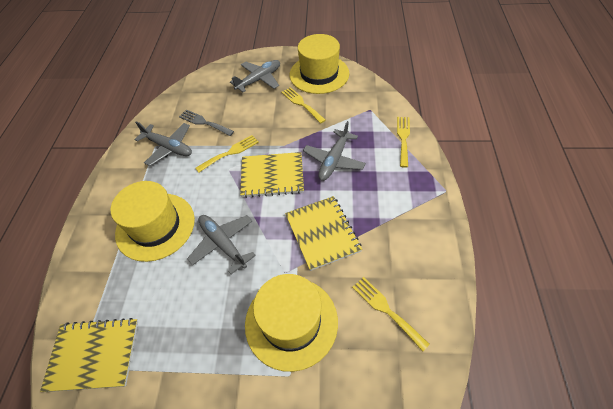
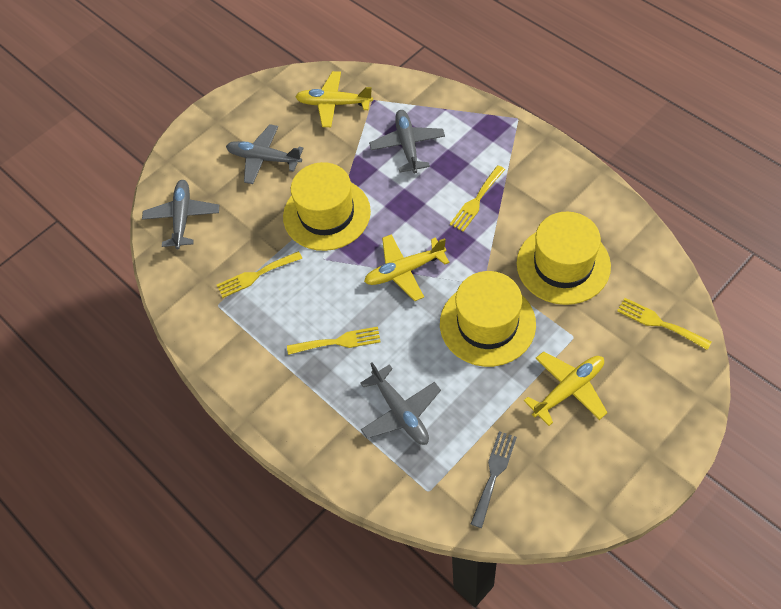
yellow notebook: [40,318,138,392] [240,152,304,198] [285,196,362,271] = 3 -> none = 0
yellow plane: none = 0 -> [295,71,373,127] [364,234,449,301] [524,351,608,426] = 3

